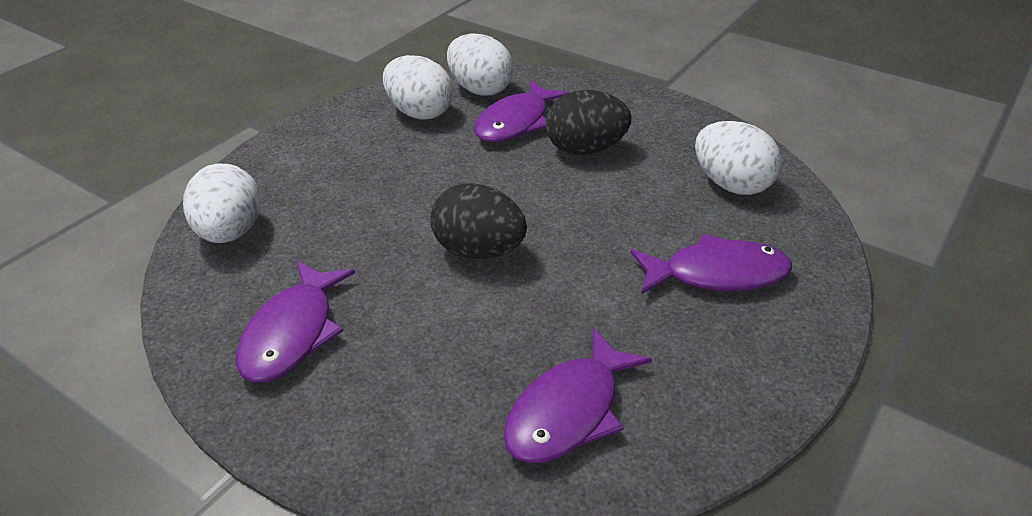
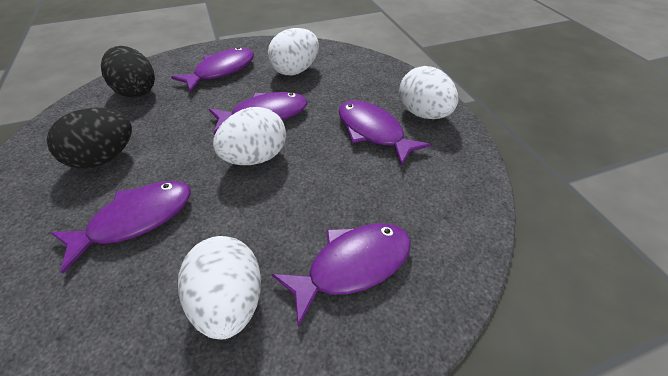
purple fish: [236,261,355,383] [474,80,570,142] [504,328,652,463] [630,234,792,294] = 4 -> [51,181,191,273] [171,47,254,93] [209,92,307,135] [272,223,411,327] [338,100,431,166] = 5

